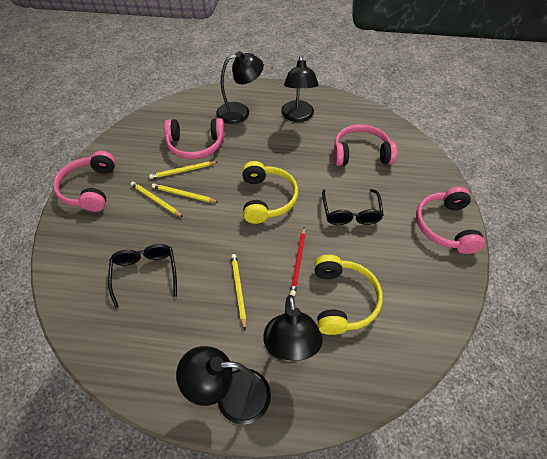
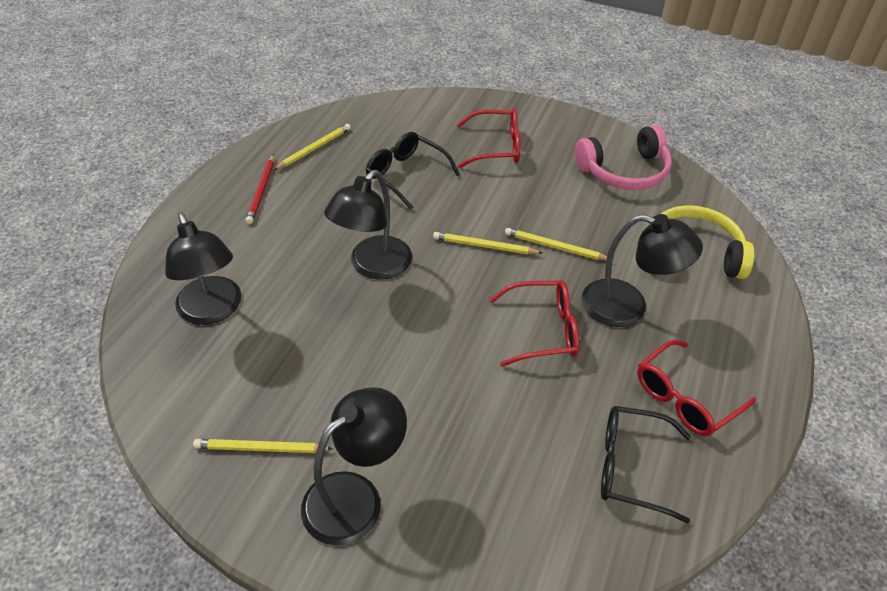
pink headphones: [53,151,116,212] [164,118,225,159] [333,124,398,166] [416,187,485,254] = 4 -> [575,125,672,190] = 1
red glasses: none = 0 -> [457,109,520,168] [489,280,579,367] [637,340,756,436] = 3
yellow headphones: [242,161,298,224] [314,255,383,335] = 2 -> [661,205,754,279] = 1

